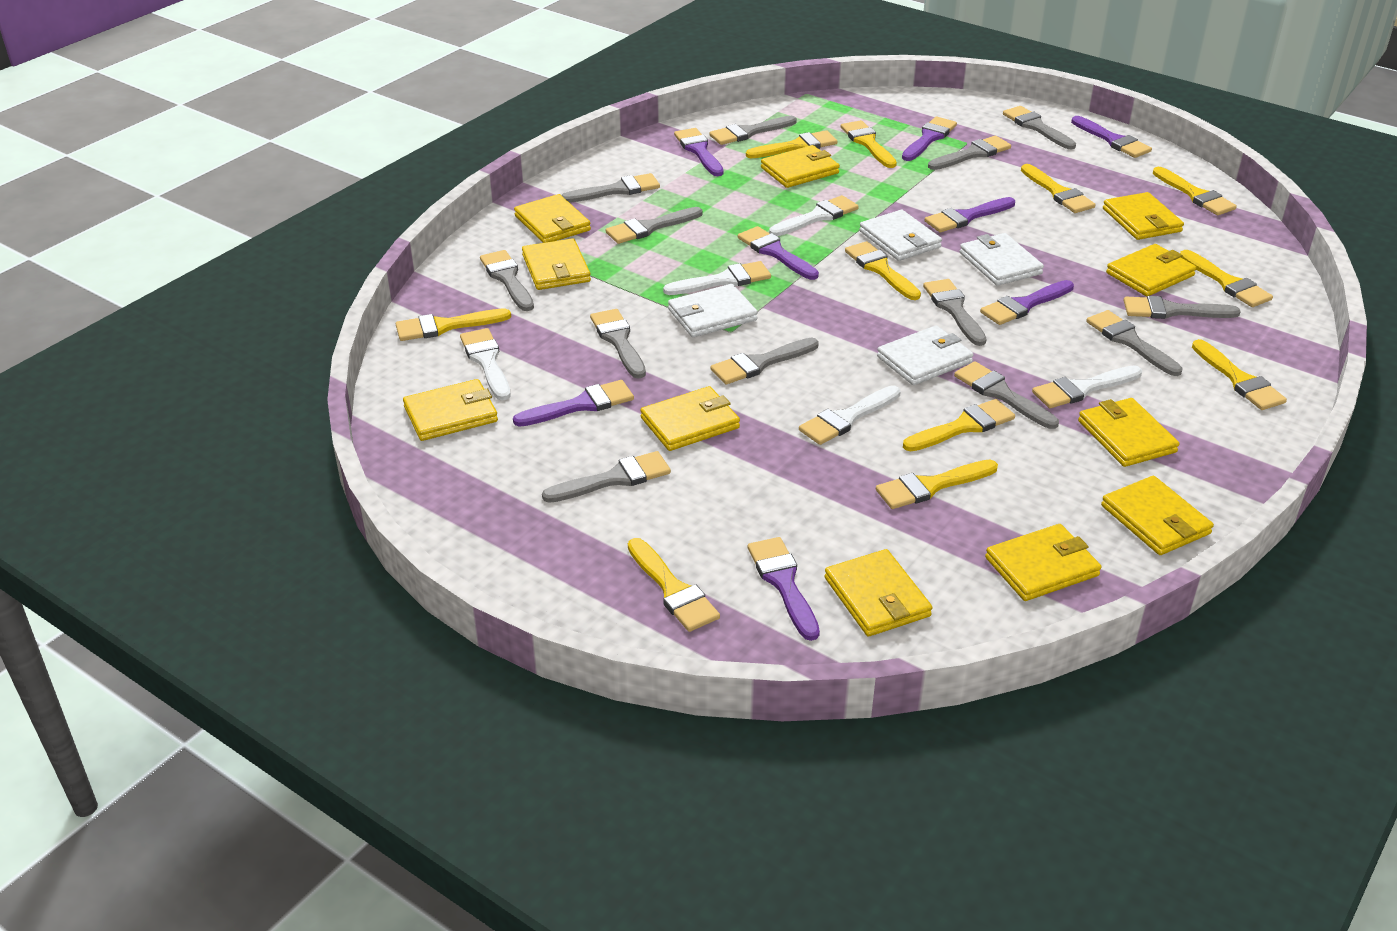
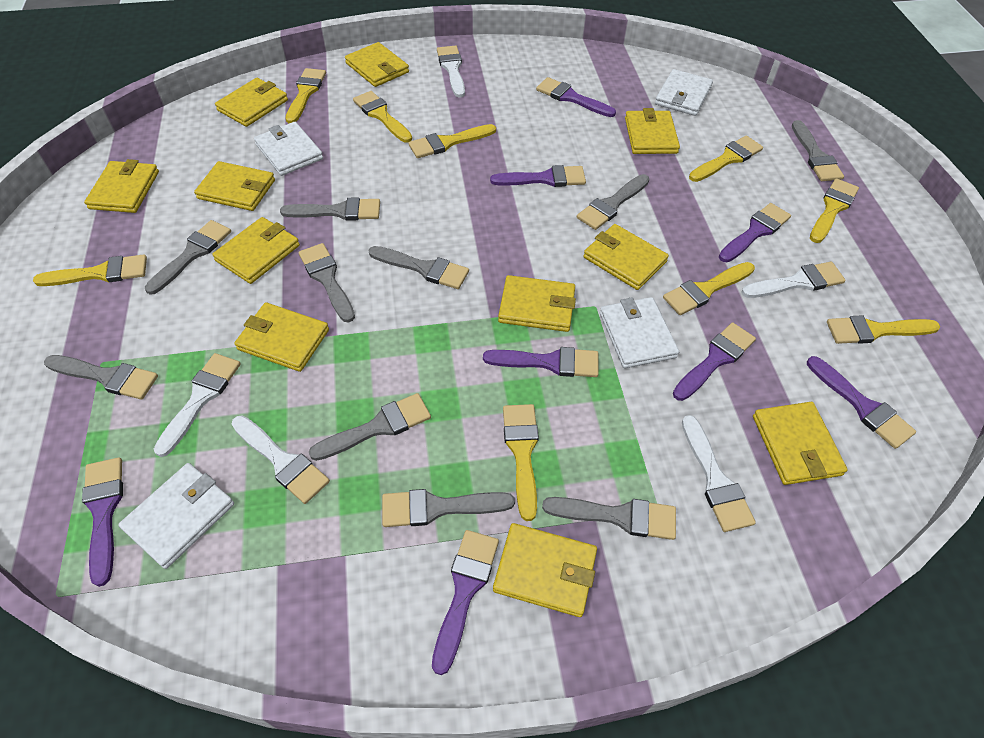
grey brush: [480,250,534,311] [542,451,671,503] [561,173,660,203] [590,309,646,379] [606,207,703,244] [709,116,797,145] [710,337,819,384] [923,279,987,346] [928,136,1011,170] [954,361,1059,429] [1003,106,1076,149] [1086,310,1183,376] [1124,296,1241,319] = 13 -> [44,355,158,400] [145,220,231,295] [280,198,380,221] [299,243,355,323] [309,393,431,461] [368,246,469,289] [382,489,515,527] [542,497,676,540] [577,174,649,230] [792,120,844,181] = 10
yellow brush: [396,308,511,341] [628,538,720,632] [746,130,838,158] [841,120,897,168] [845,241,921,300] [876,460,998,509] [903,399,1015,451] [1021,164,1096,213] [1153,167,1237,215] [1180,250,1273,307] [1192,339,1287,410] = 11 -> [33,254,147,286] [285,68,326,123] [353,91,412,143] [409,124,496,158] [503,404,539,521] [663,262,755,315] [689,136,763,182] [810,178,859,243] [827,315,940,344] = 9

